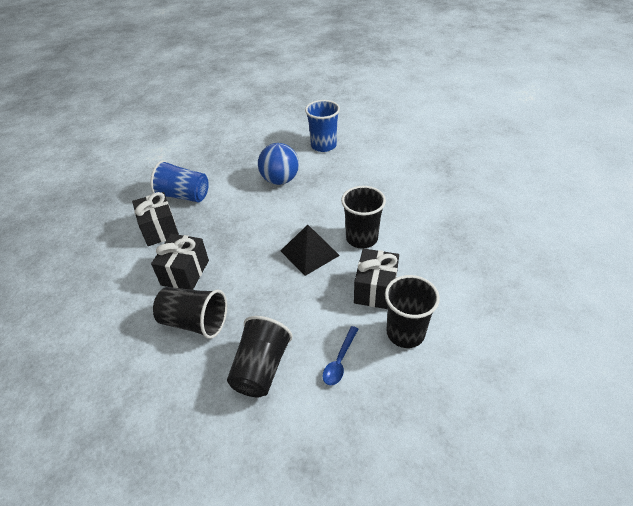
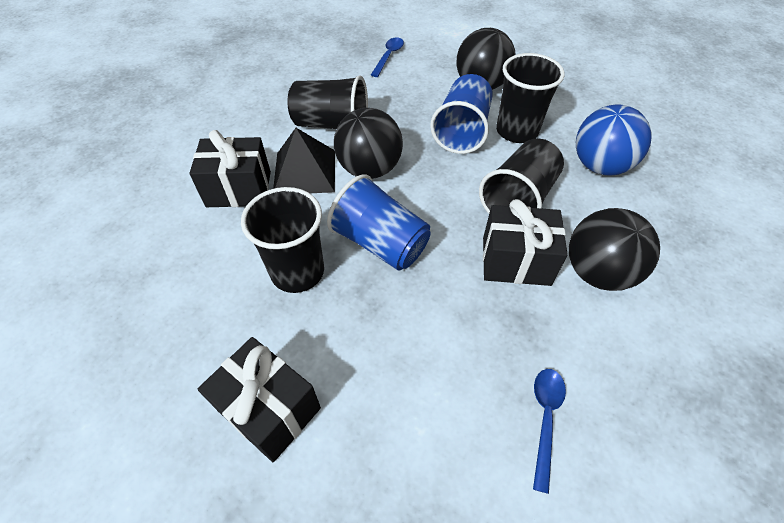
black ball: none = 0 -> [334,108,403,179] [457,28,516,90] [569,208,660,291] = 3
blue spoon: [323,326,358,385] = 1 -> [371,37,404,77] [533,369,566,494] = 2

